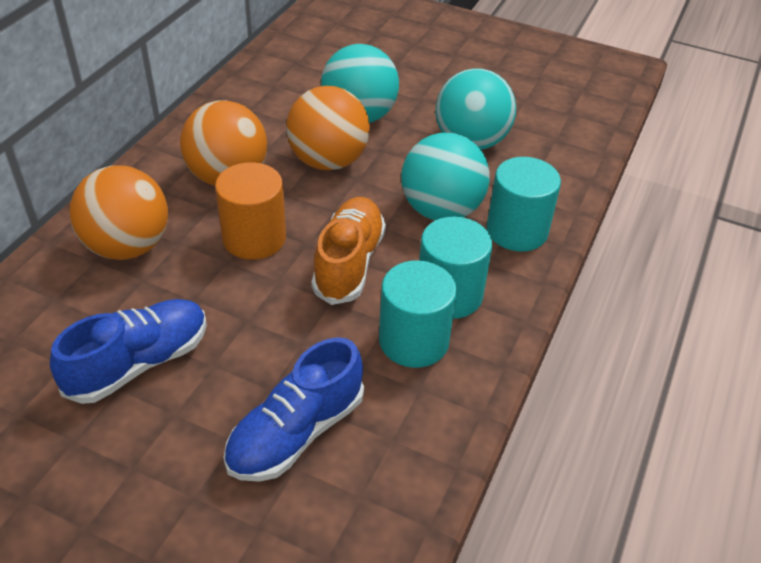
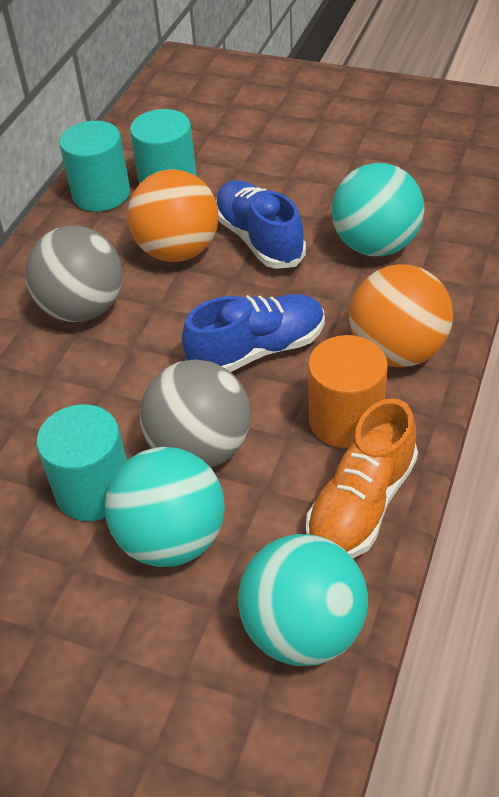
grey ball: none = 0 -> [25,226,123,322] [140,359,251,468] = 2
orange ball: [70,166,168,260] [180,100,267,186] [286,86,370,170] = 3 -> [127,169,219,262] [349,264,453,367] = 2

